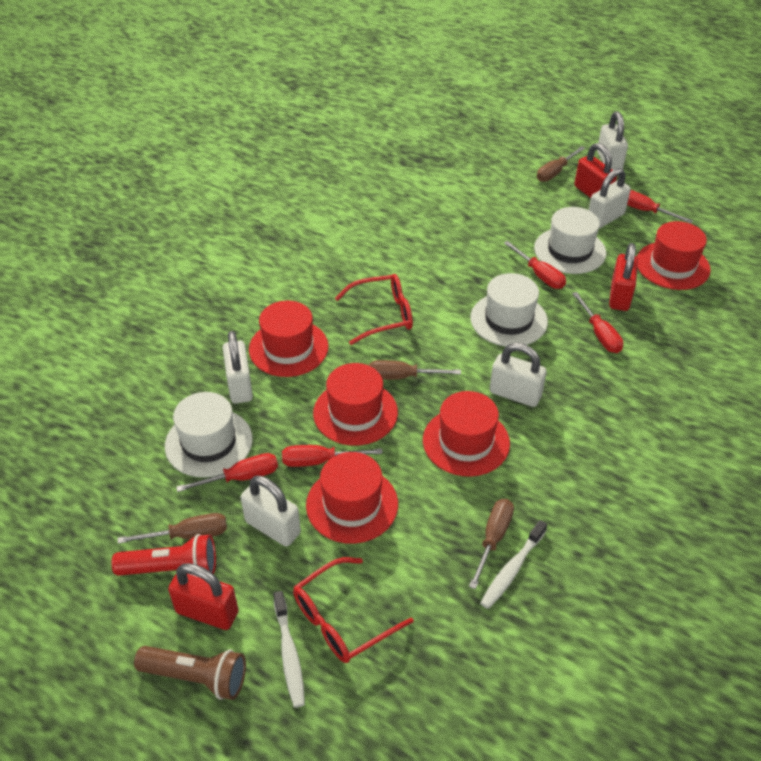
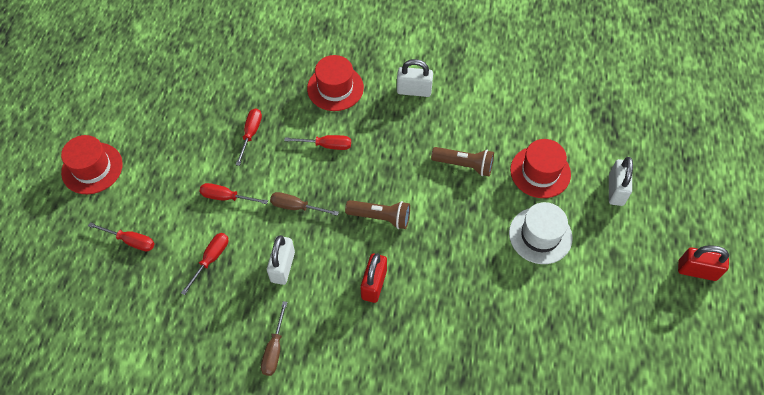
brown flashlight: [134,646,246,700] = 1 -> [345,200,410,229] [431,147,494,176] = 2
brown screwdriver: [118,513,227,544] [369,360,461,380] [469,499,514,589] [537,146,585,182] = 4 -> [261,301,287,376] [270,192,339,216] = 2
red flashlight: [112,534,216,576] = 1 -> none = 0
red glasses: [293,557,414,663] [335,274,413,345] = 2 -> none = 0
red hat: [249,301,329,377] [306,452,398,544] [313,363,398,446] [423,391,510,477] [637,221,711,290] = 5 -> [61,135,123,194] [307,55,364,111] [510,139,571,198] = 3
red padlock: [168,563,239,630] [574,143,617,198] [609,243,638,311] = 3 -> [361,253,387,303] [678,245,729,281] = 2
white hat: [165,392,253,477] [470,273,548,347] [534,207,606,274] = 3 -> [509,202,573,264] = 1
white padlock: [223,331,253,404] [241,476,301,547] [490,343,547,407] [589,168,631,229] [597,111,628,170] = 5 -> [267,235,295,285] [397,59,433,97] [609,157,633,206] = 3
white toothbrush: [273,591,305,708] [480,520,547,609] = 2 -> none = 0

